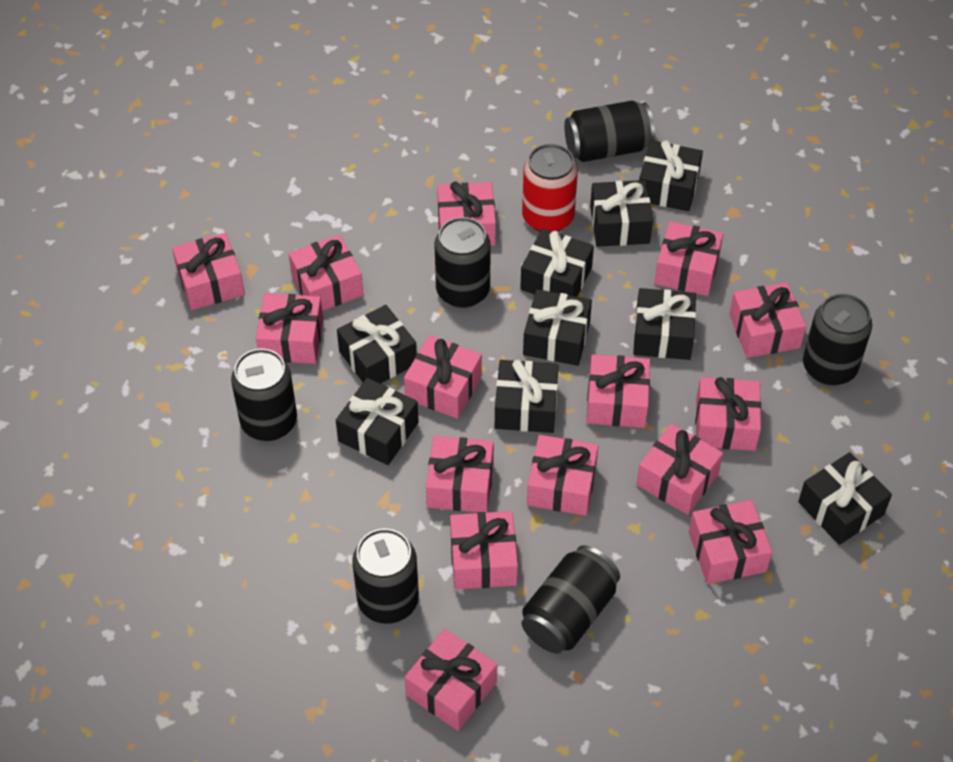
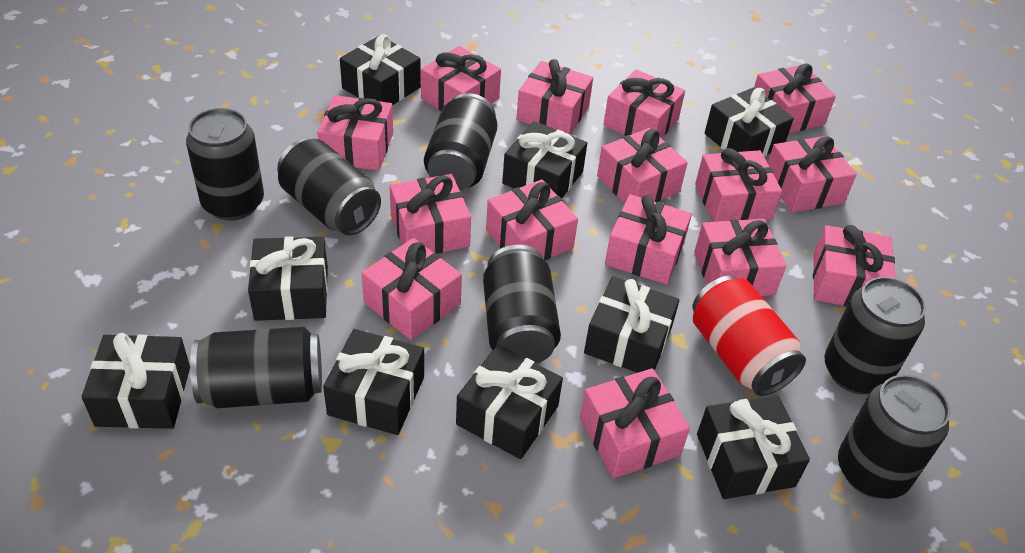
black can: [231,349,297,441] [352,528,419,624] [434,217,491,308] [522,545,620,653] [564,101,655,162] [803,294,872,386] = 6 -> [186,108,264,221] [190,327,322,408] [277,139,381,236] [424,93,498,191] [483,245,561,364] [825,277,926,394] [838,375,950,499] = 7

